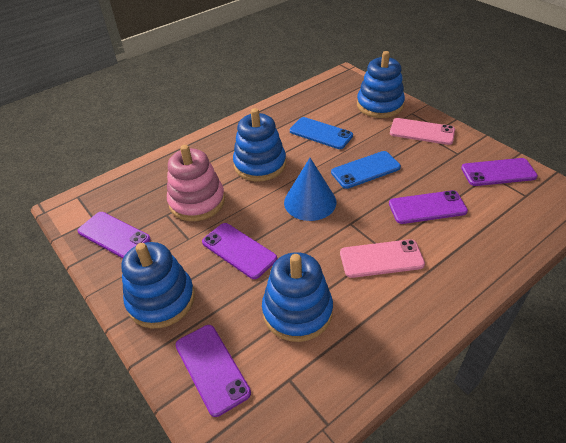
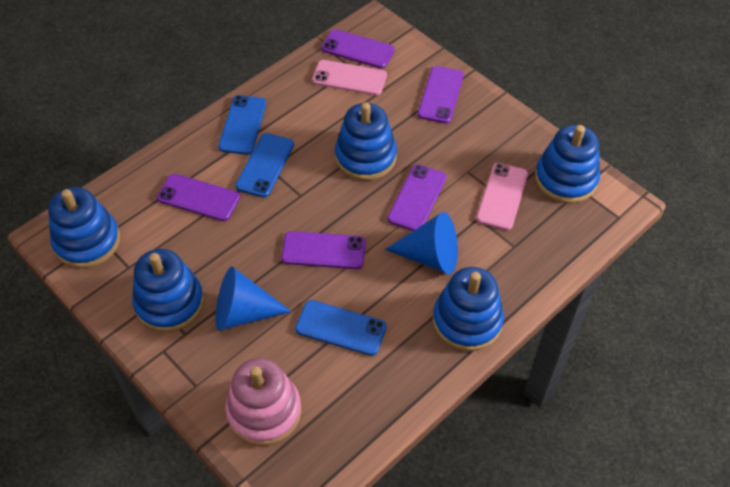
blue cone: [284,158,336,221] = 1 -> [215,266,292,330] [385,212,458,274] = 2
blue phone: [290,117,353,149] [331,151,401,189] = 2 -> [218,95,266,155] [235,133,294,197] [295,300,387,356] = 3
blue stacking toy: [121,242,195,329] [233,108,286,181] [262,252,333,342] [357,51,405,118] = 4 -> [48,187,120,269] [132,249,204,333] [335,102,397,181] [433,267,504,351] [535,125,600,203] = 5

